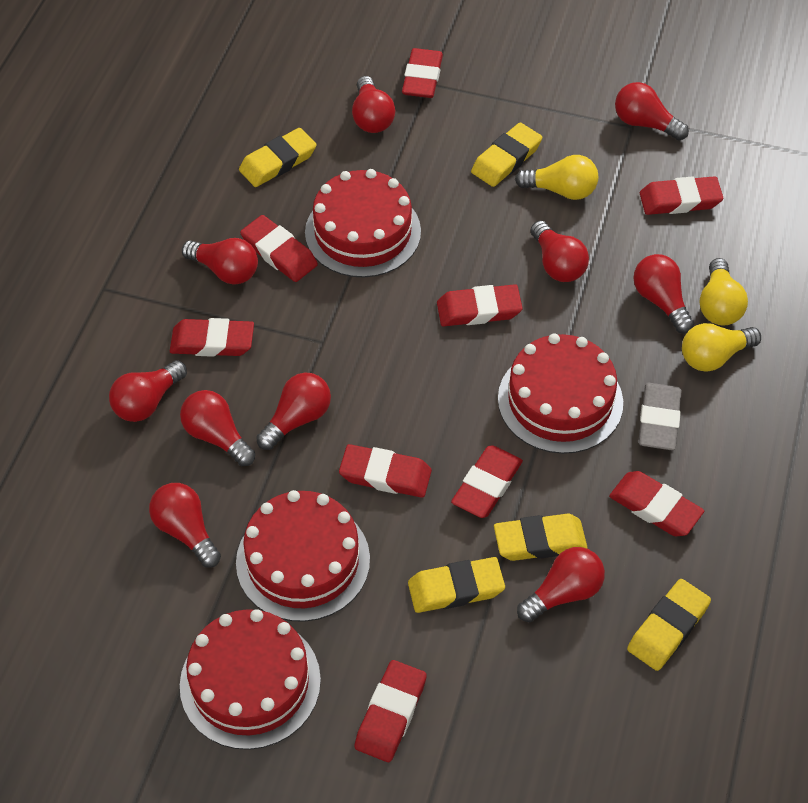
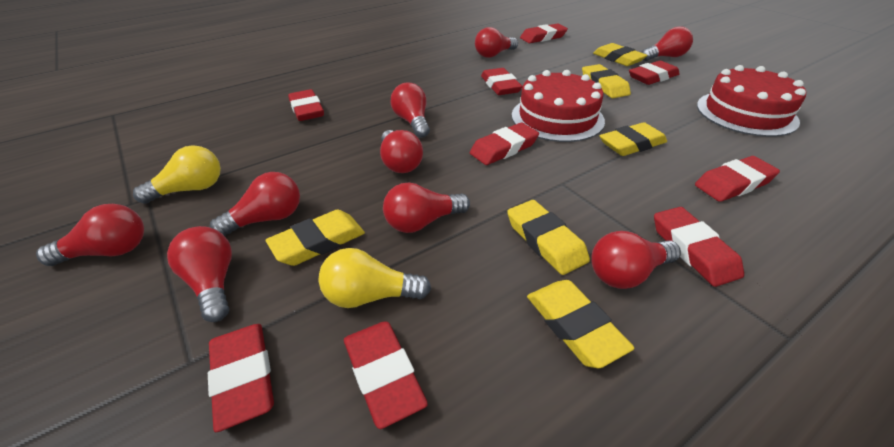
grey eraser: [638,383,682,450] = 1 -> none = 0
red cake: [180,609,321,750] [236,490,370,622] [305,169,421,278] [498,333,623,454] = 4 -> [512,70,605,142] [697,65,806,137] = 2
red light bulb: [109,360,187,422] [149,483,221,568] [180,390,255,466] [182,238,258,284] [256,373,331,450] [352,76,395,133] [517,547,605,622] [530,221,589,282] [615,82,689,141] [633,254,694,334] = 10 -> [36,204,144,266] [167,226,232,322] [210,172,300,236] [380,130,423,173] [383,183,470,233] [390,83,430,138] [475,27,518,58] [591,231,681,289] [641,27,693,61] = 9
yellow eraser: [239,128,317,187] [408,557,505,613] [471,123,542,187] [494,513,588,561] [627,579,711,671] = 5 -> [266,210,365,266] [507,200,590,275] [527,280,634,368] [582,64,631,98] [593,43,648,66] [600,122,667,156] = 6
yellow light bulb: [515,155,598,200] [682,323,761,372] [700,258,748,325] = 3 -> [133,145,221,204] [319,248,431,308] = 2

